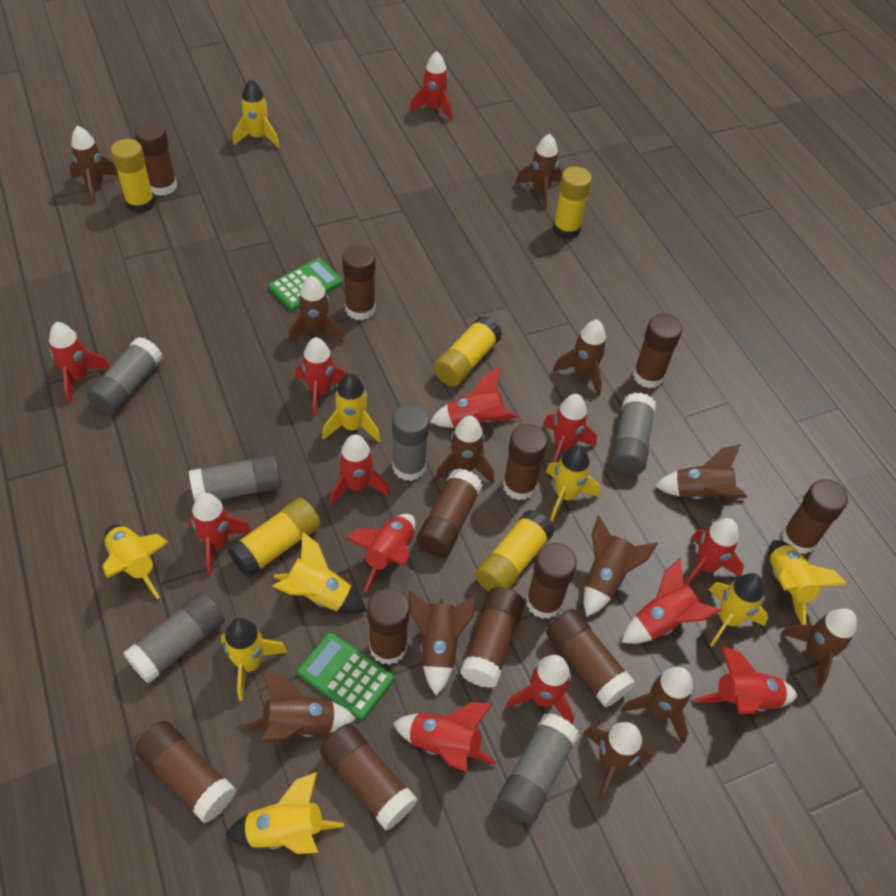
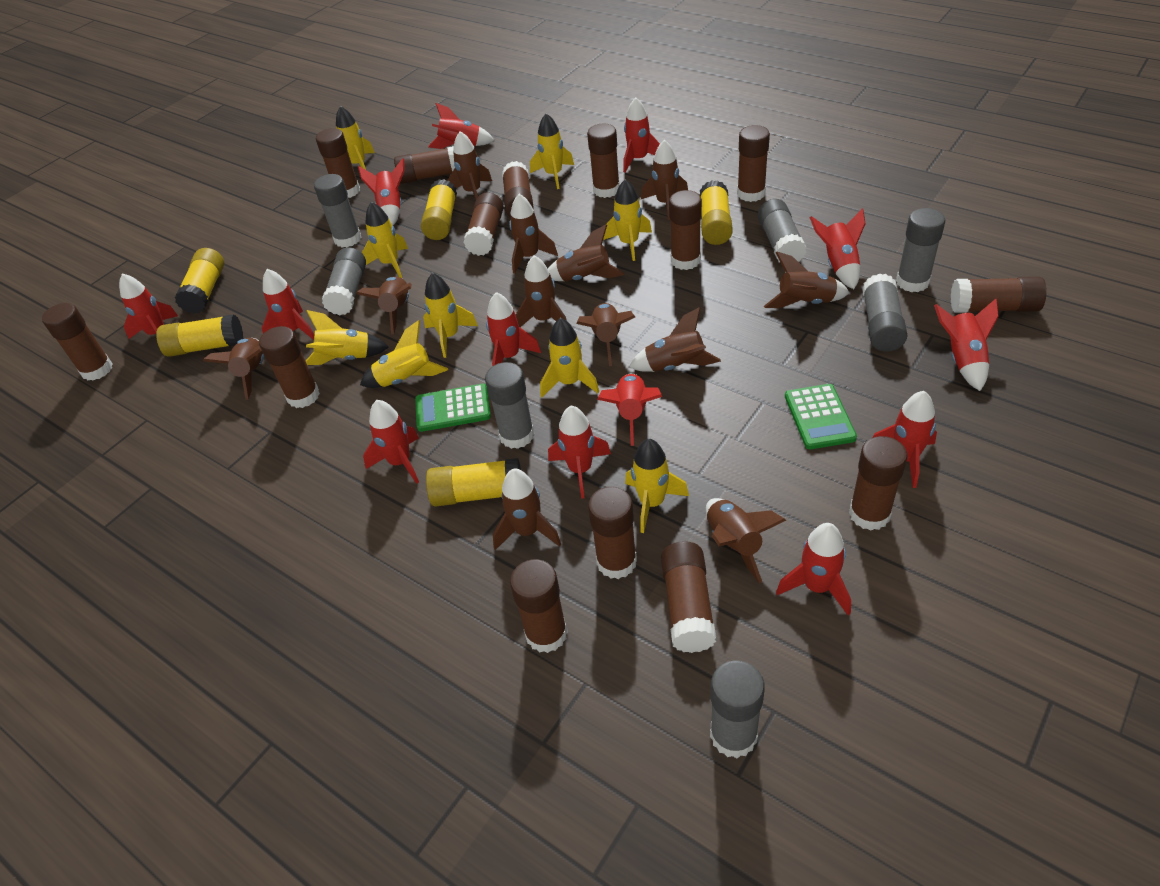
brown glue stick: [135,122,177,196] [135,721,236,823] [320,723,418,830] [342,245,376,320] [367,588,410,665] [417,468,482,557] [460,587,525,688] [503,424,548,500] [526,543,577,619] [546,609,636,707] [633,314,682,388] [781,479,848,554] = 12 -> [42,303,113,381] [259,326,320,408] [316,128,360,198] [394,146,455,184] [464,192,504,256] [502,161,534,218] [510,559,568,653] [587,124,620,198] [588,487,637,579] [661,541,717,653] [669,190,702,270] [737,125,770,202] [849,436,908,530] [951,276,1047,313] = 14
grey glue stick: [87,337,163,415] [123,592,225,684] [189,454,282,501] [392,404,430,481] [497,713,579,824] [611,392,656,475] = 6 -> [314,174,362,248] [322,247,366,315] [485,362,534,449] [710,660,765,758] [758,199,807,263] [862,273,907,352] [896,208,945,292] = 7

